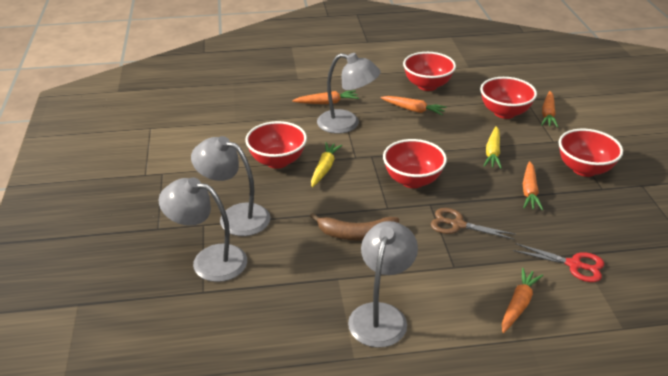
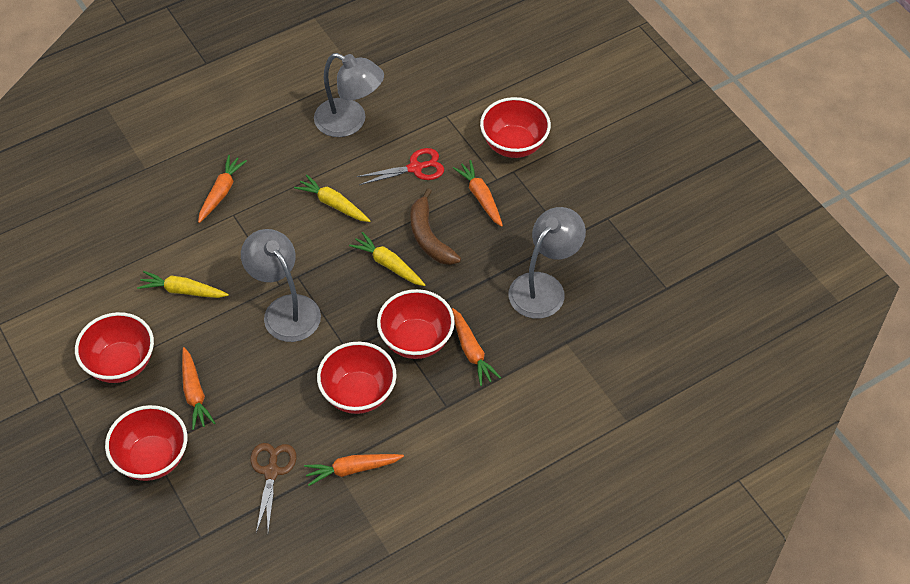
grey lamp: [159,177,247,282] [191,136,270,236] [317,53,381,134] [348,221,418,348] = 4 -> [241,229,321,342] [314,53,384,137] [509,207,586,319] = 3
yellow carrot: [311,142,342,187] [484,126,502,169] = 2 -> [137,271,229,298] [294,174,370,222] [349,232,425,286] = 3

